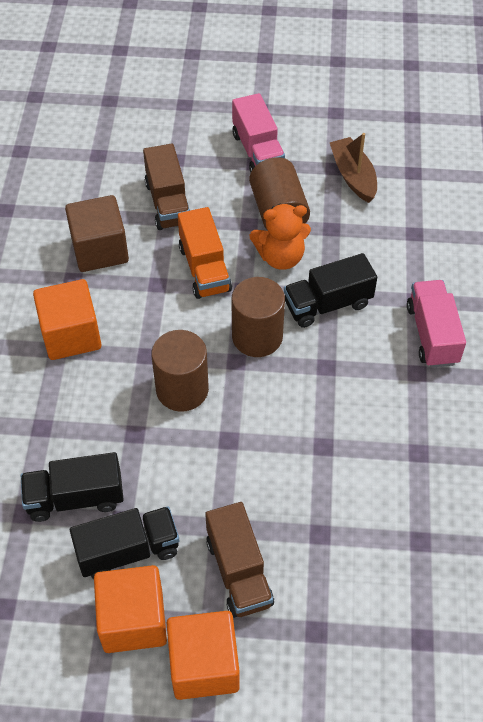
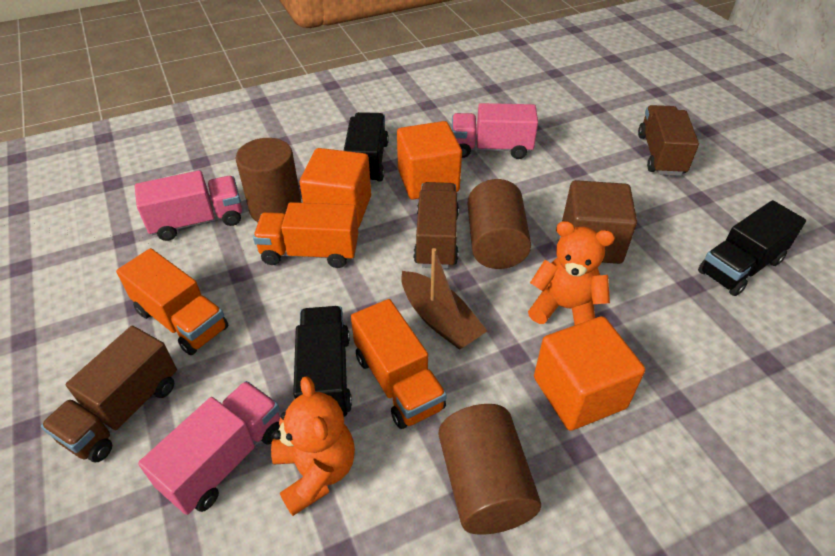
brown truck: [143,144,190,230] [205,502,274,618] = 2 -> [41,326,177,462] [413,182,459,268] [638,105,699,176] = 3
orange teddy bear: [250,204,311,270] = 1 -> [271,376,355,516] [528,221,615,325] = 2
orange truck: [178,207,232,299] = 1 -> [116,248,229,355] [253,202,358,268] [351,299,447,429] = 3
pink truck: [232,93,285,173] [407,280,466,368] = 2 -> [135,170,242,241] [138,381,280,515] [452,103,538,159] = 3

